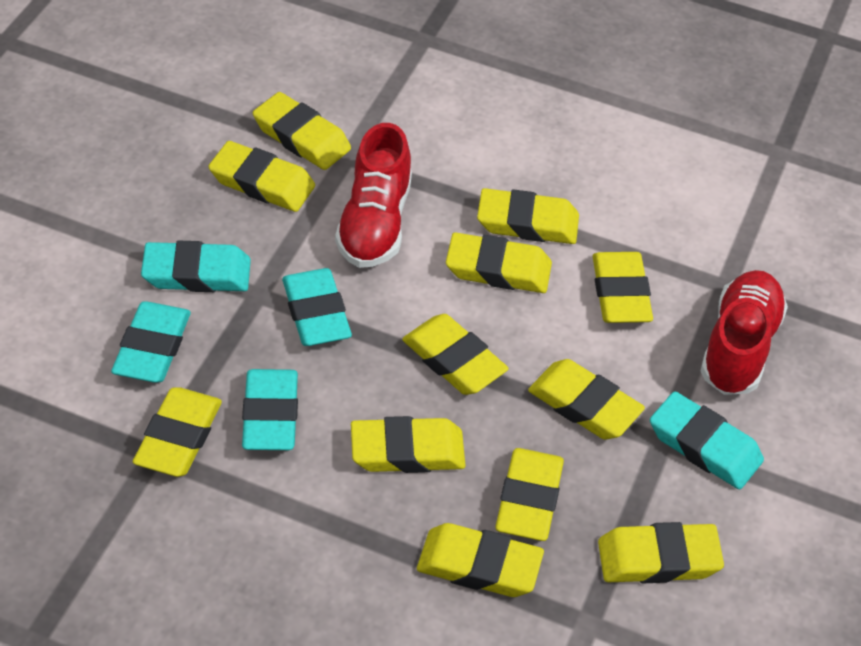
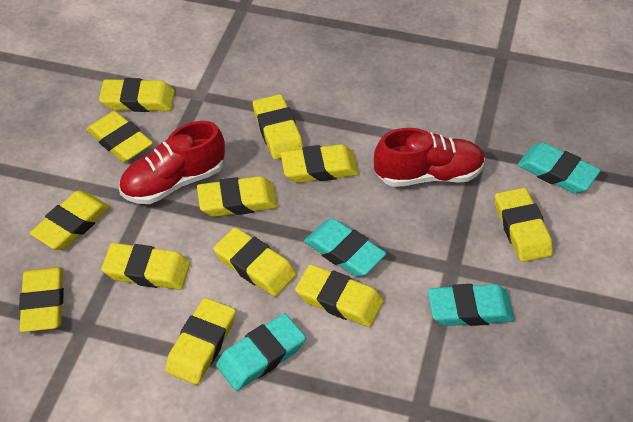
turquoise eraser: [111,301,191,383] [141,241,251,292] [242,369,298,450] [282,268,352,346] [650,391,764,489] = 5 -> [216,313,306,391] [304,219,386,277] [428,284,514,326] [517,143,601,193] = 4

